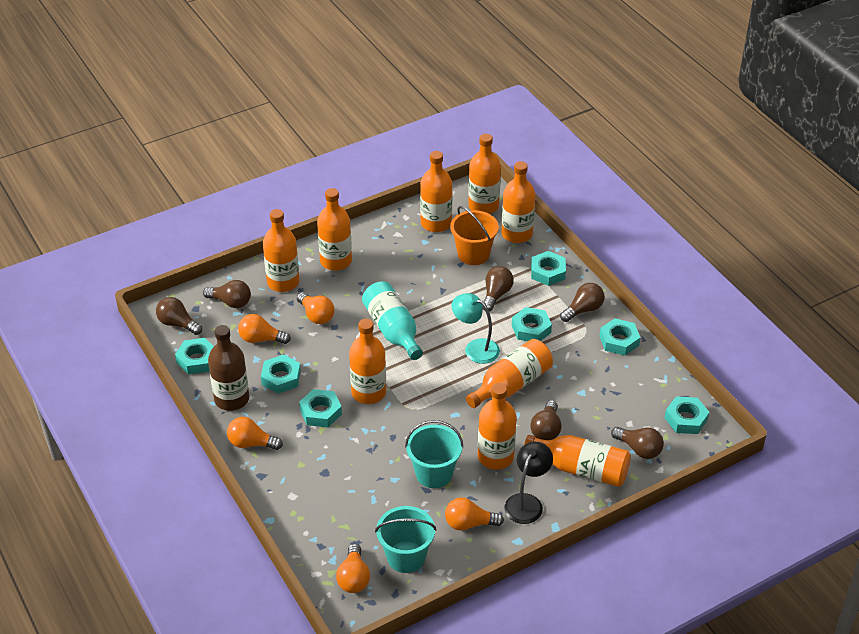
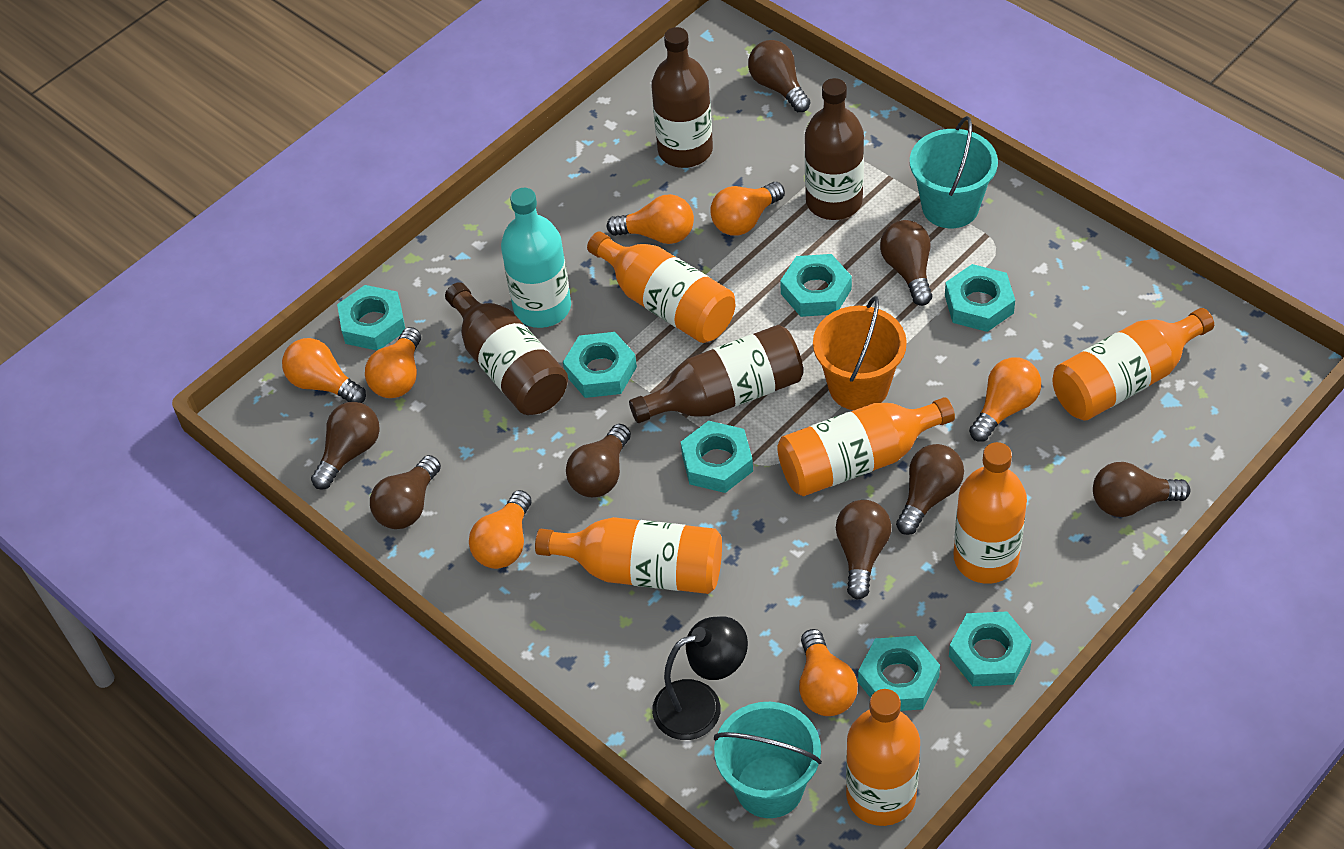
brown bottle: [208,325,249,411] = 1 -> [445,282,568,415] [629,325,803,423] [651,27,713,168] [805,78,864,220] = 4
brown light bulb: [156,297,202,335] [203,280,251,308] [482,266,514,312] [530,400,562,440] [560,283,604,322] [611,427,664,459] = 6 -> [311,402,380,490] [370,455,441,529] [566,424,631,497] [748,40,810,112] [836,500,891,600] [880,220,932,306] [896,444,964,535] [1093,462,1190,517] = 8
orange bottle: [263,209,299,292] [317,188,352,271] [349,319,386,404] [420,151,452,232] [466,339,553,408] [468,134,501,214] [478,383,517,470] [501,161,535,243] [524,435,631,487] = 9 -> [535,517,722,594] [587,232,735,343] [777,397,955,496] [846,689,920,826] [954,442,1027,584] [1052,308,1214,421] = 6
orange light bulb: [227,417,283,450] [238,314,291,344] [297,292,334,324] [336,544,370,593] [445,497,504,531] = 5 -> [282,338,366,403] [365,327,421,398] [469,490,532,569] [607,194,694,244] [710,182,785,236] [799,629,858,716] [969,358,1041,442] = 7
turquoise lamp: [452,293,500,364] = 1 -> none = 0

